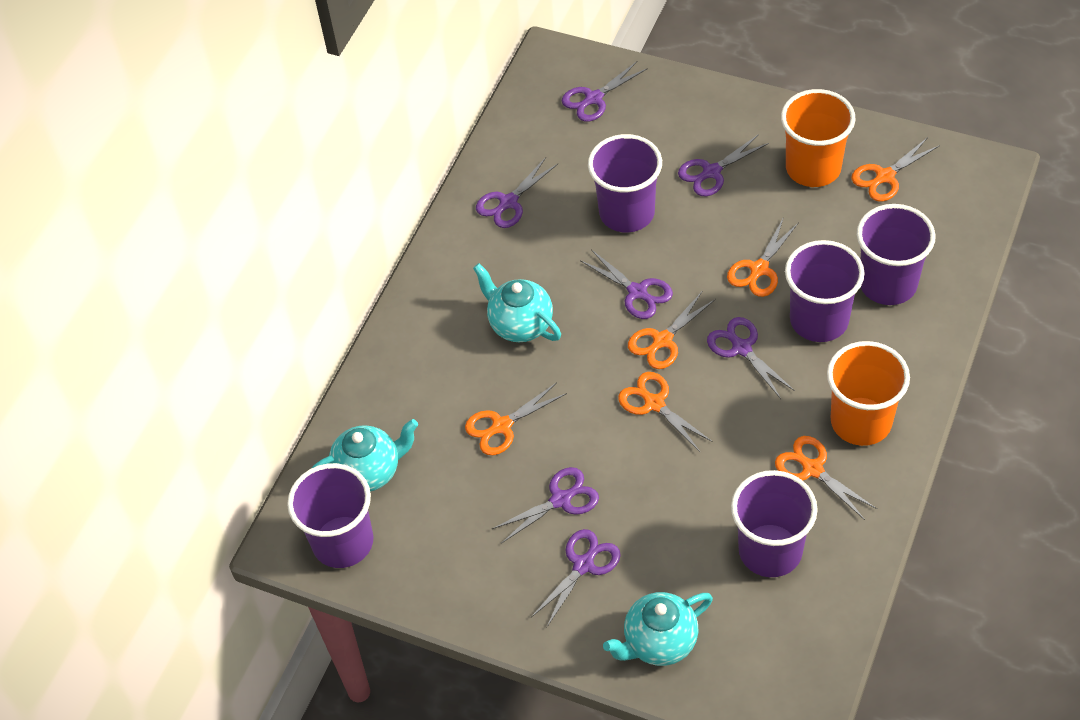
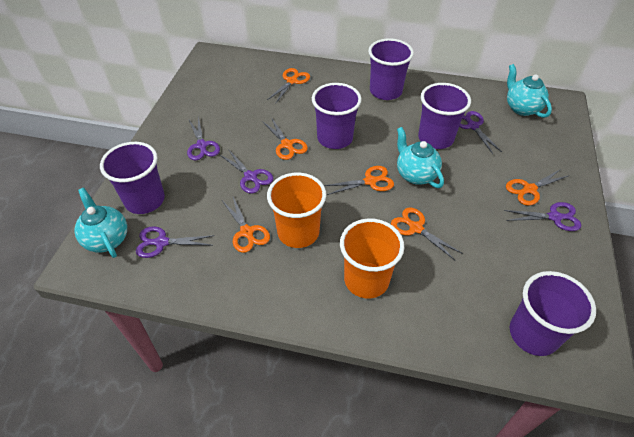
purple scissors: [476,157,558,228] [492,467,599,544] [531,529,621,628] [562,61,648,122] [580,249,673,319] [678,134,769,196] [707,317,795,399] = 7 -> [136,226,214,258] [187,116,220,160] [219,149,273,194] [459,111,502,154] [504,202,581,231] = 5

